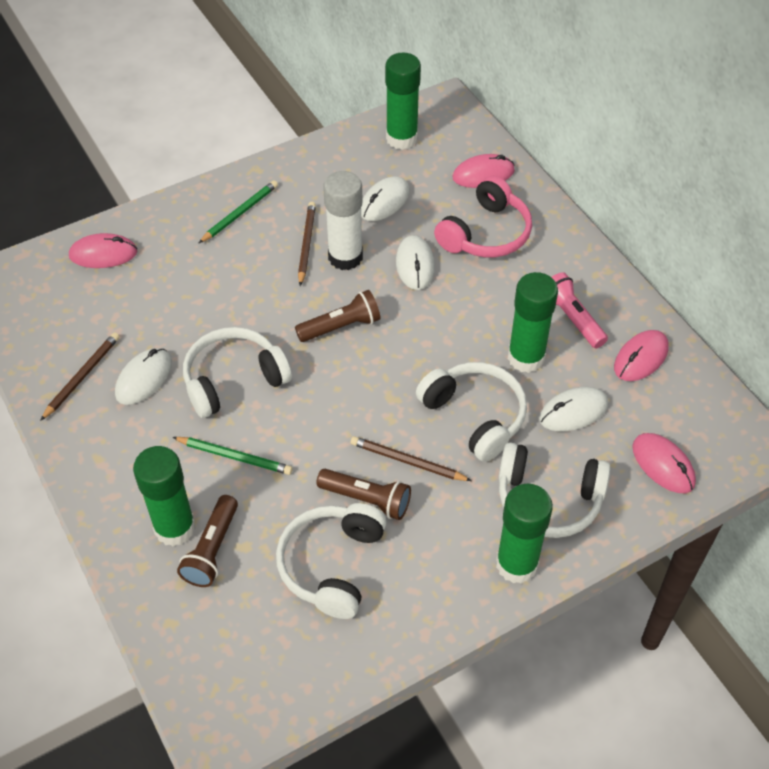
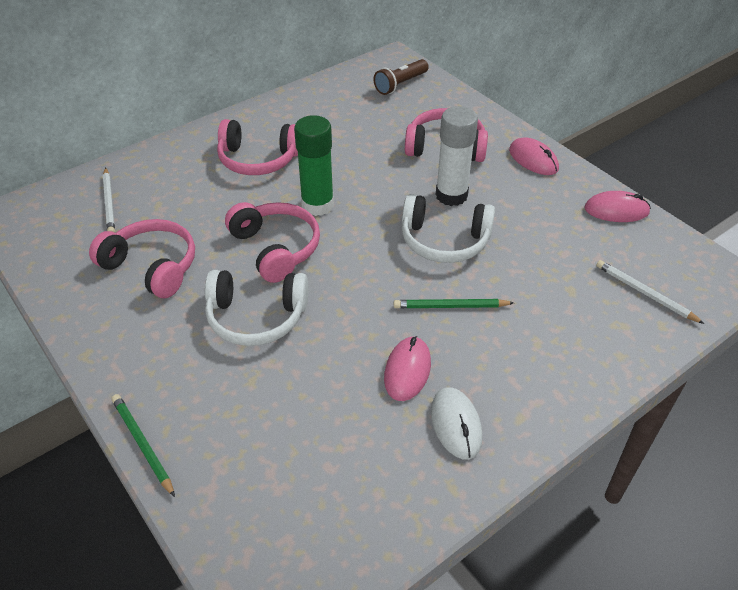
brown flashlight: [177,495,238,587] [295,290,381,342] [316,469,411,520] = 3 -> [373,59,429,95] = 1
brown pencil: [40,332,120,421] [298,202,316,286] [351,436,472,481] = 3 -> none = 0
green glue stick: [133,446,196,547] [385,53,421,150] [496,484,553,584] [508,272,558,373] = 4 -> [294,115,334,216] = 1
pink flashlight: [551,272,608,348] = 1 -> none = 0
pink headphones: [434,176,532,257] = 1 -> [89,219,195,298] [217,119,298,175] [225,202,320,283] [405,108,488,162] = 4
pink mouse: [69,233,137,268] [452,154,515,188] [614,330,669,381] [632,433,696,493] = 4 -> [384,336,431,401] [509,137,559,175] [585,191,651,222] = 3
white headphones: [183,327,292,418] [276,503,387,619] [416,362,527,462] [499,442,611,538] = 4 -> [205,270,308,346] [402,194,495,263] = 2
white mouse: [115,348,172,405] [361,176,410,221] [396,235,435,290] [539,387,608,432] = 4 -> [431,387,482,459] = 1
white pencil: none = 0 -> [103,167,115,233] [596,260,704,324] = 2

